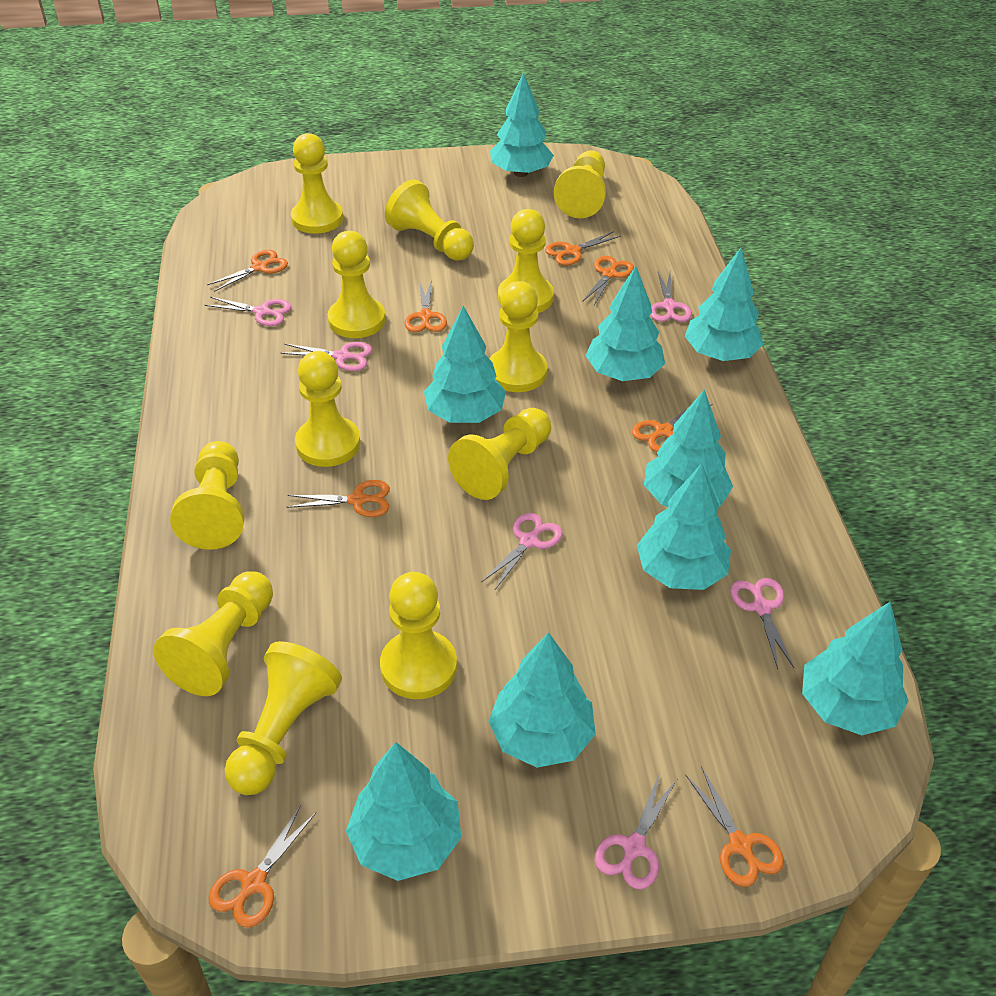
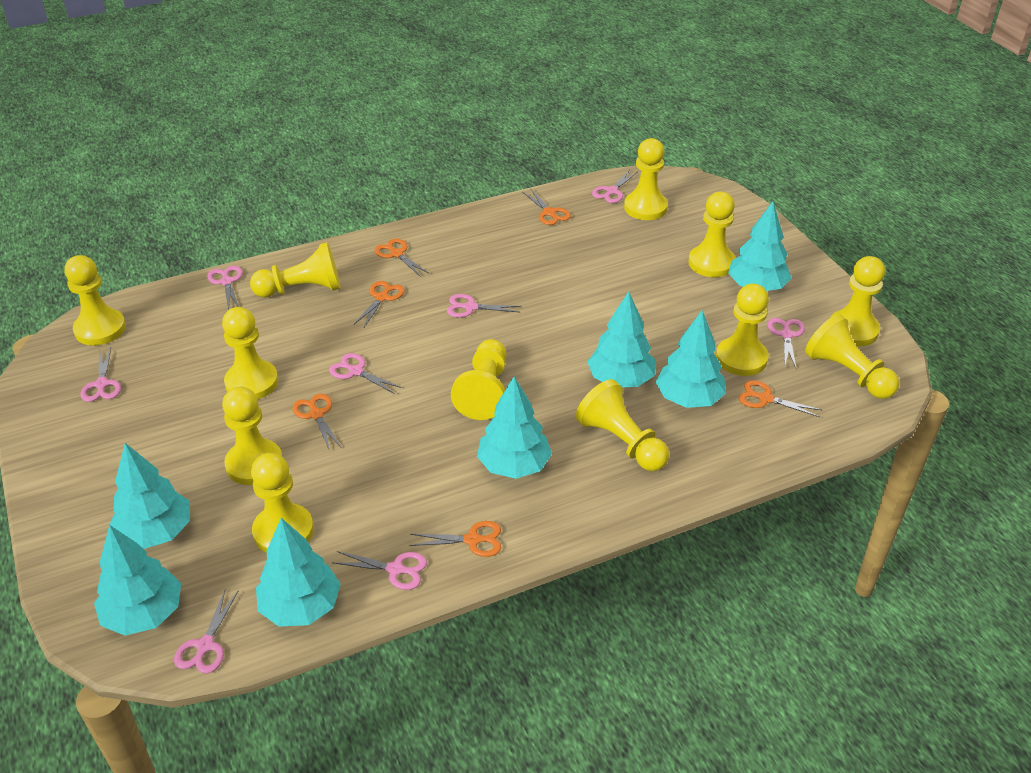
orange scissors: [207,250,288,292] [209,805,316,928] [287,480,390,517] [405,280,447,332] [545,231,621,266] [582,256,634,305] [632,404,713,452] [686,767,784,887] = 8 -> [292,394,342,451] [354,281,405,327] [374,239,428,277] [409,521,501,557] [523,189,571,225] [739,380,822,417] = 6
pink scissors: [205,297,291,326] [281,342,372,371] [481,513,563,590] [595,773,678,890] [651,272,692,322] [730,578,794,669] = 6 -> [80,348,121,402] [174,590,238,674] [207,266,243,310] [329,353,402,394] [332,551,427,590] [447,294,521,317] [592,171,637,203] [768,318,805,368] = 8
turquoise tree: [346,742,461,881] [424,306,506,423] [488,632,596,768] [490,73,554,177] [586,266,665,381] [637,463,731,590] [644,389,733,507] [685,248,764,361] [802,602,909,735] = 9 -> [94,525,181,636] [109,443,190,549] [256,518,341,626] [477,376,552,479] [587,292,656,387] [656,310,726,408] [728,202,792,291] = 7

